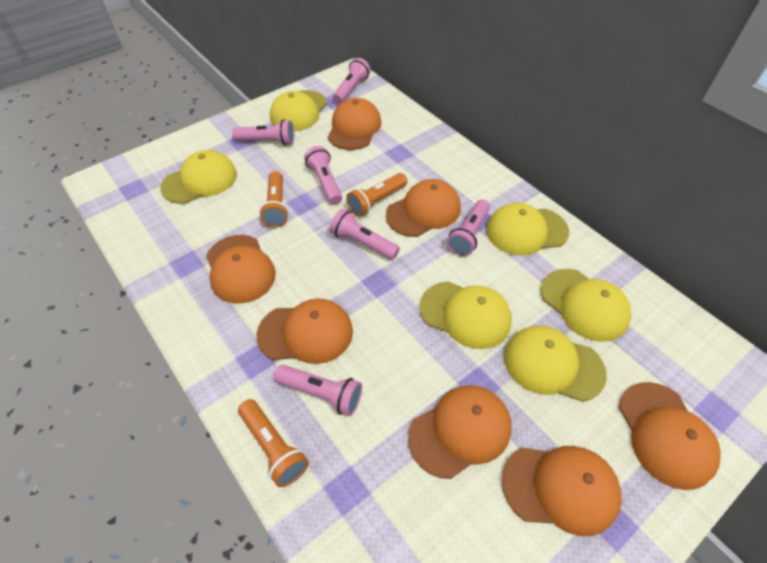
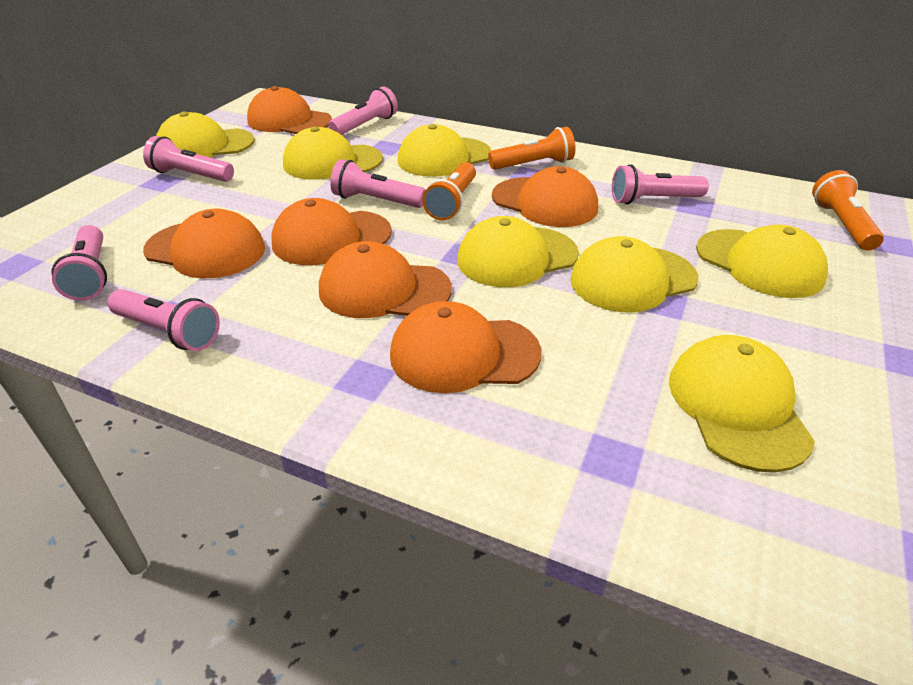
orange cap: [206,235,276,304] [256,299,353,364] [328,98,382,150] [386,179,461,237] [408,385,512,479] [502,446,622,536] [619,382,721,490] = 7 -> [143,209,265,278] [247,86,332,134] [271,198,392,265] [319,241,452,318] [390,301,541,393] [492,166,598,227] = 6
yellow cap: [160,150,237,204] [270,90,327,131] [420,281,512,349] [486,203,569,255] [504,325,607,402] [541,269,631,342] = 6 -> [156,111,255,158] [283,126,383,180] [398,124,491,177] [457,216,579,287] [570,236,698,312] [669,335,815,473] [696,225,828,298] = 7

